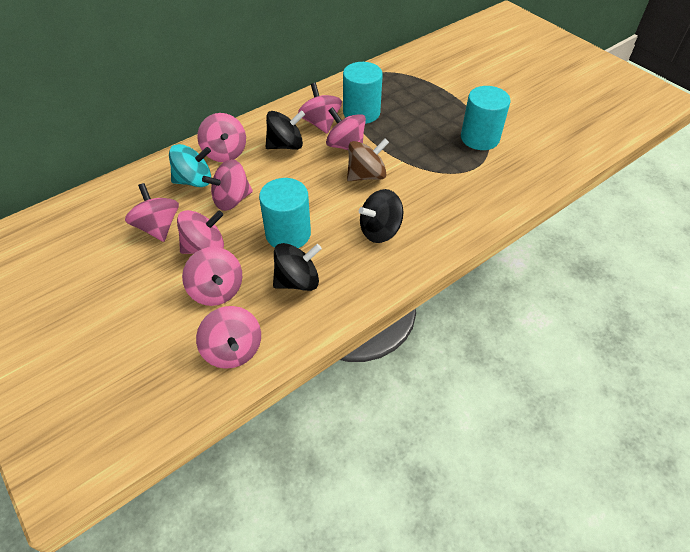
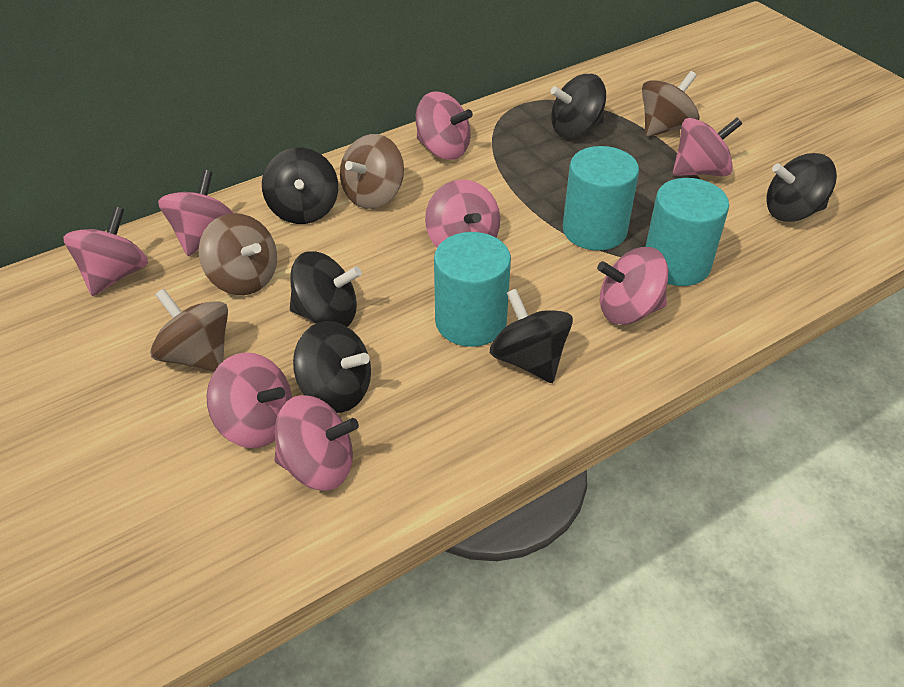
black spinning top: [266,110,305,150] [273,243,322,291] [359,189,403,243] = 3 -> [262,147,338,224] [290,251,362,327] [293,321,371,413] [490,289,573,383] [551,74,606,138] [766,153,837,222] = 6
brown spinning top: [347,139,389,181] = 1 -> [150,289,228,372] [199,213,277,295] [340,134,404,209] [642,71,700,137] = 4
turquoise spinning top: [169,144,211,187] = 1 -> none = 0

